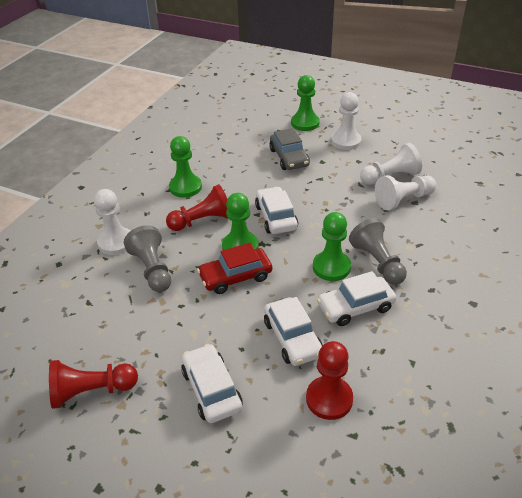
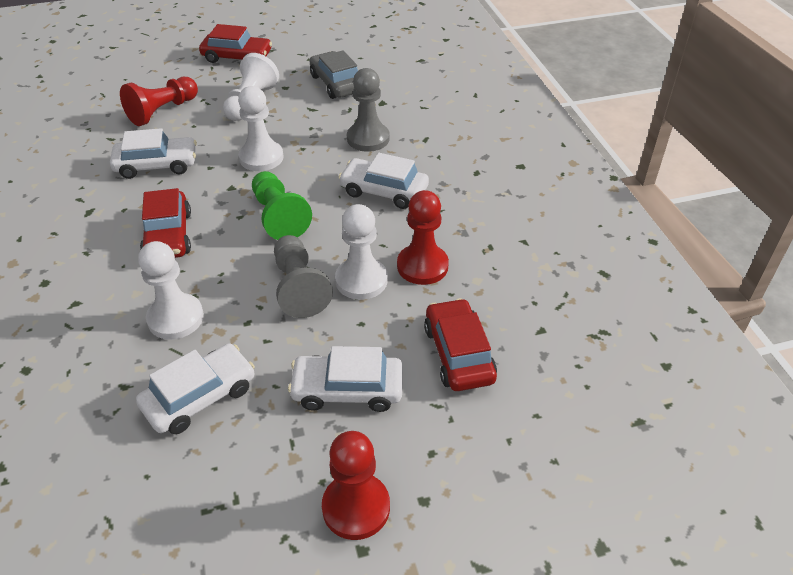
green pawn: [169,136,202,198] [222,193,259,250] [291,75,320,131] [313,212,351,281] = 4 -> [252,171,312,240] = 1
red car: [197,243,272,294] = 1 -> [140,188,191,258] [199,24,272,63] [424,298,497,391] = 3

